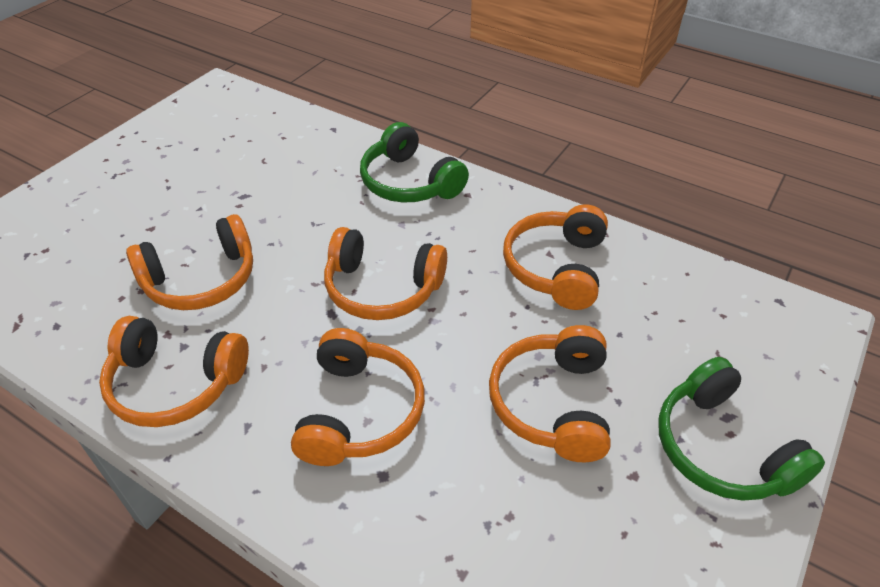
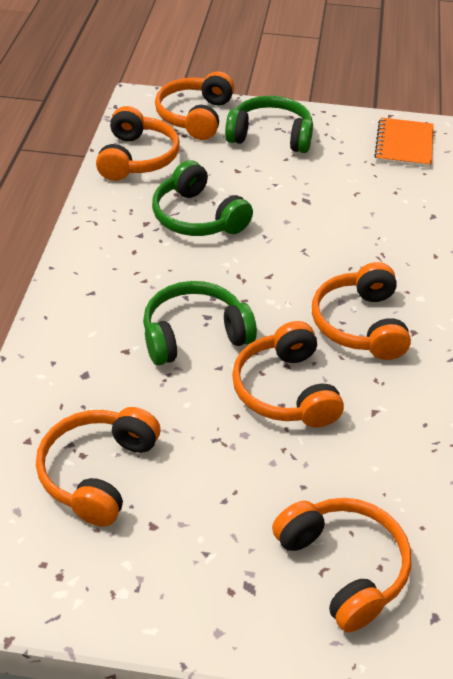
green headphones: [360,122,469,202] [658,357,825,501] = 2 -> [143,281,257,365] [152,160,253,236] [225,96,313,153] = 3
orange notebook: none = 0 -> [374,117,434,168] = 1

